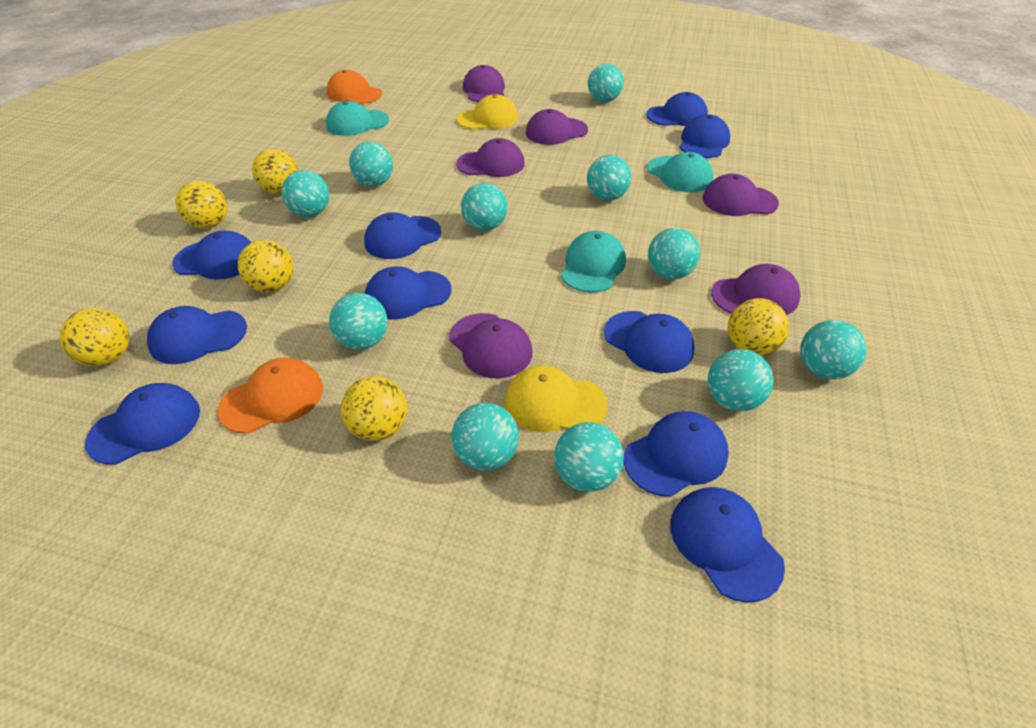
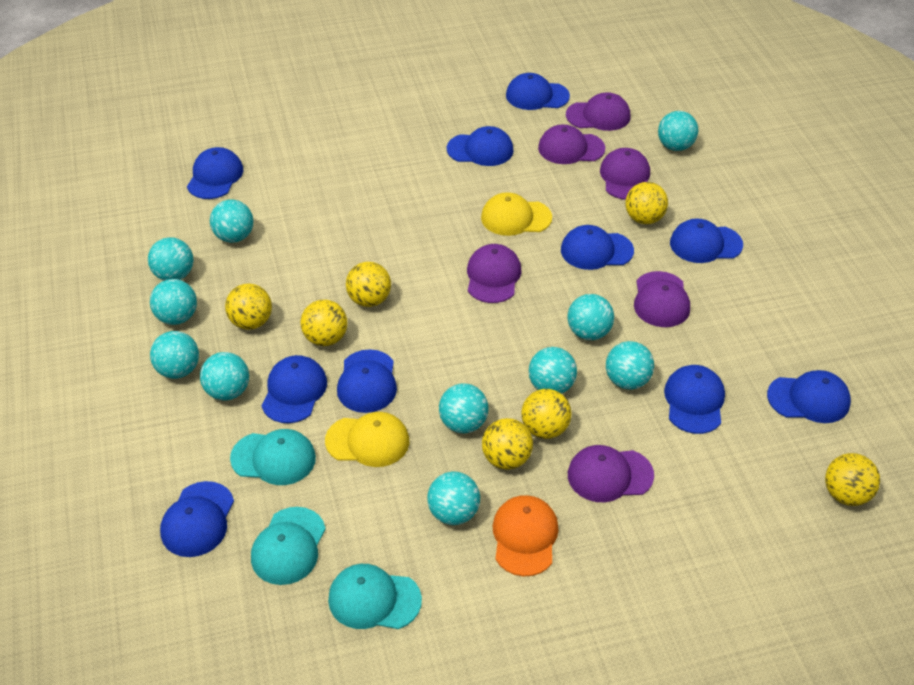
orange cap: [218,358,323,434] [327,70,382,104] = 2 -> [493,495,559,576] = 1
yellow ball: [60,308,129,366] [176,181,227,229] [238,240,293,292] [252,149,298,194] [341,376,407,441] [728,298,789,356] = 6 -> [225,283,272,330] [300,300,347,346] [346,262,391,307] [482,418,533,470] [521,389,572,439] [625,182,668,224] [825,453,880,506] = 7

